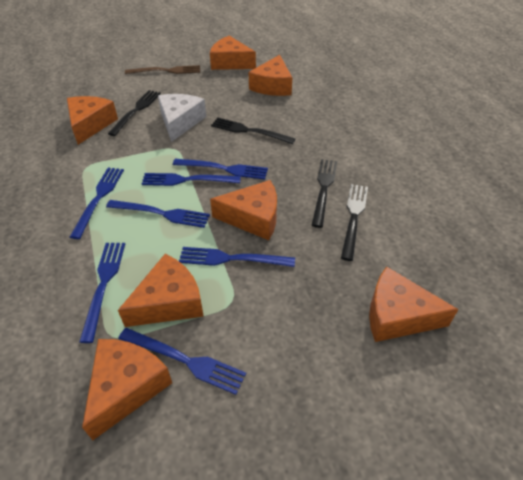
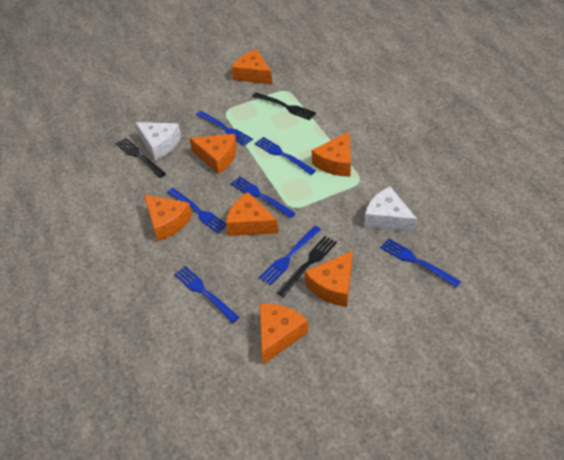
black fork: [108,90,161,136] [211,118,295,144] [311,159,337,228] [341,184,368,261] = 4 -> [115,138,166,178] [252,92,316,120] [277,236,337,297] = 3
brown fork: [125,65,200,74] = 1 -> none = 0
white cheese: [158,94,206,142] = 1 -> [135,122,181,160] [364,187,417,233] = 2

